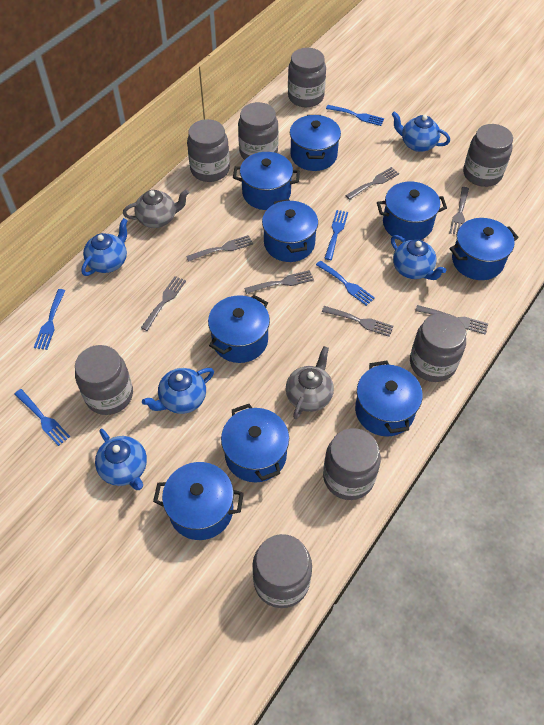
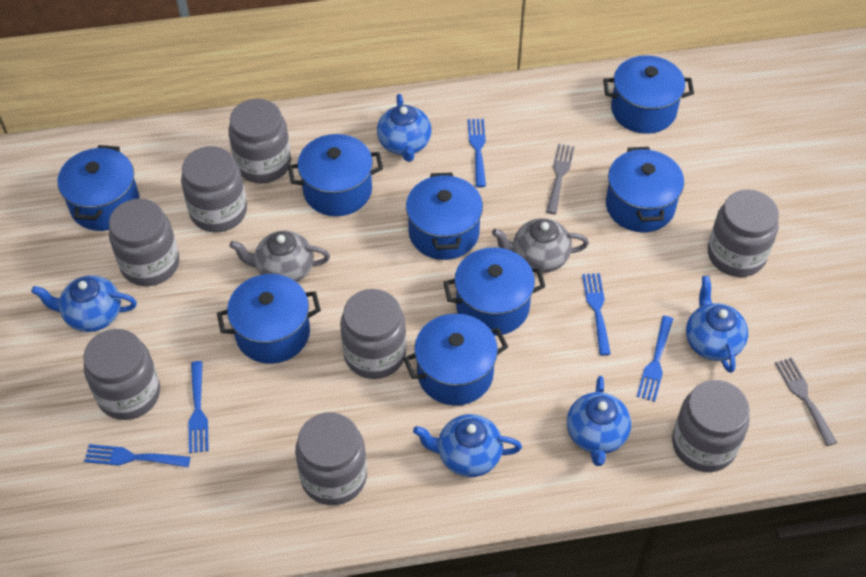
blue pot: [153,462,244,540] [208,295,270,363] [221,404,289,483] [233,152,300,210] [262,199,318,262] [290,115,341,171] [355,361,423,437] [377,182,447,241] [449,218,519,280] = 9 -> [58,145,140,231] [217,274,321,364] [288,134,383,216] [403,314,508,406] [406,172,483,260] [443,247,545,336] [603,55,694,134] [606,147,684,232] = 8
grey fork: [141,276,186,331] [186,235,253,262] [244,270,314,294] [322,306,394,337] [345,167,399,200] [415,305,488,335] [449,187,469,235] = 7 -> [546,144,574,214] [775,357,837,446] = 2

